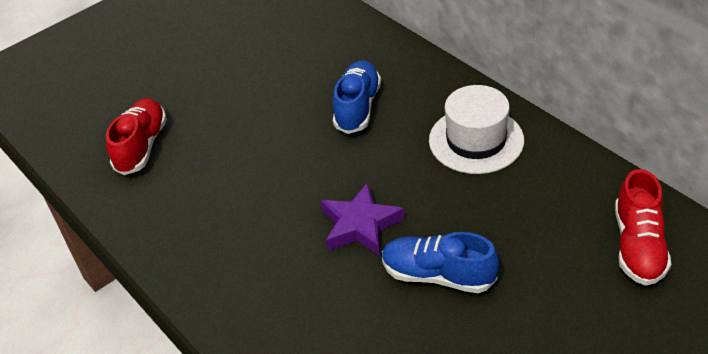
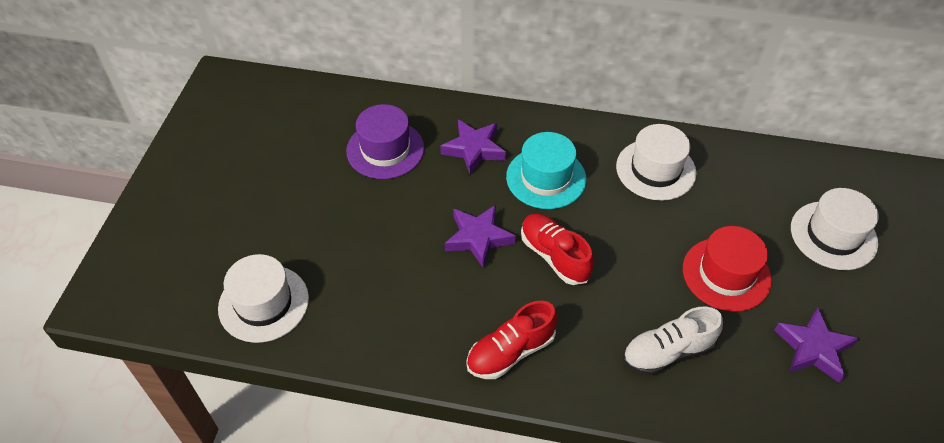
blue shoe: [333,60,381,134] [382,232,499,293] = 2 -> none = 0
purple hat: none = 0 -> [346,104,424,179] = 1
purple star: [321,182,404,256] = 1 -> [440,120,506,175] [445,205,516,269] [774,307,859,383] = 3
red hat: none = 0 -> [683,226,772,312] = 1
turquoise hat: none = 0 -> [506,132,586,209] = 1
white hat: [429,85,524,174] = 1 -> [218,254,309,343] [616,124,696,201] [791,188,879,270] = 3
white shoe: none = 0 -> [623,307,723,375] = 1

